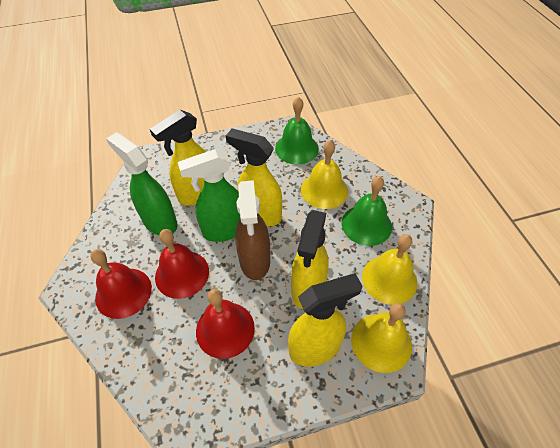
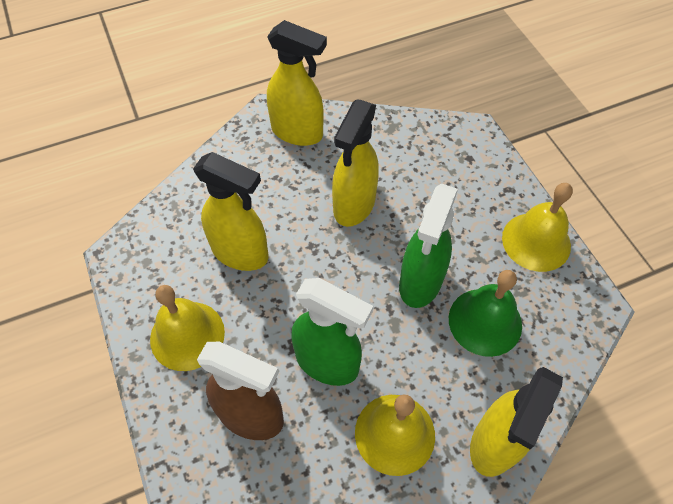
green bell: [275,97,319,165] [342,176,392,246] = 2 -> [449,270,522,357] = 1
red bell: [90,249,152,319] [155,229,209,299] [196,289,255,359] = 3 -> none = 0

